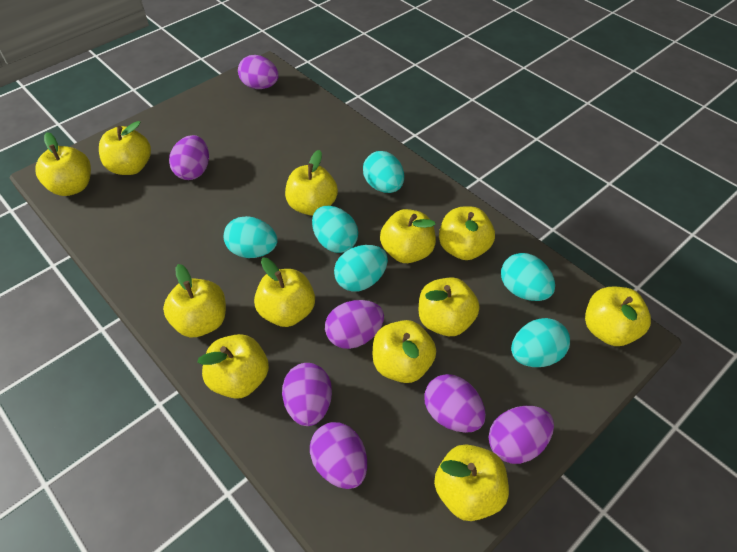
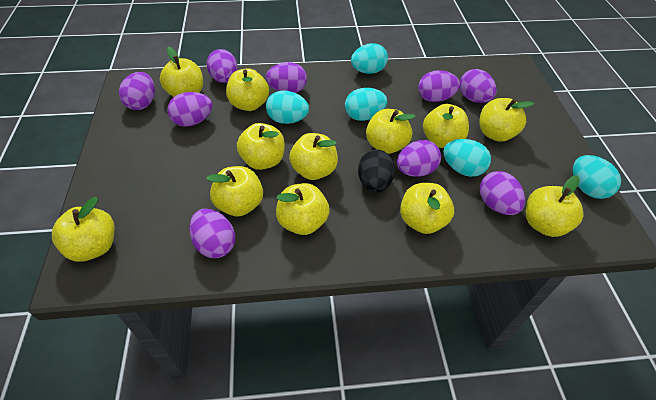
black egg: none = 0 -> [358,150,395,193] = 1
purple egg: [169,135,209,180] [238,55,279,89] [282,363,332,426] [310,422,367,489] [325,300,384,349] [424,374,486,433] [489,406,554,464] = 7 -> [119,72,155,110] [167,92,212,127] [189,209,235,258] [207,49,238,83] [266,62,307,93] [397,140,441,177] [418,70,460,102] [460,69,496,103] [480,171,525,215] = 9
turquoise egg: [224,216,278,258] [312,206,358,253] [334,245,388,292] [363,151,404,193] [501,253,555,301] [511,318,570,367] = 6 -> [266,90,309,124] [345,88,387,121] [351,43,388,74] [443,139,491,177] [573,155,621,199] = 5

